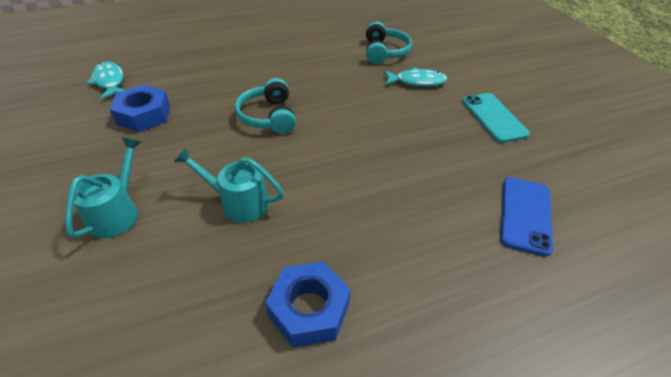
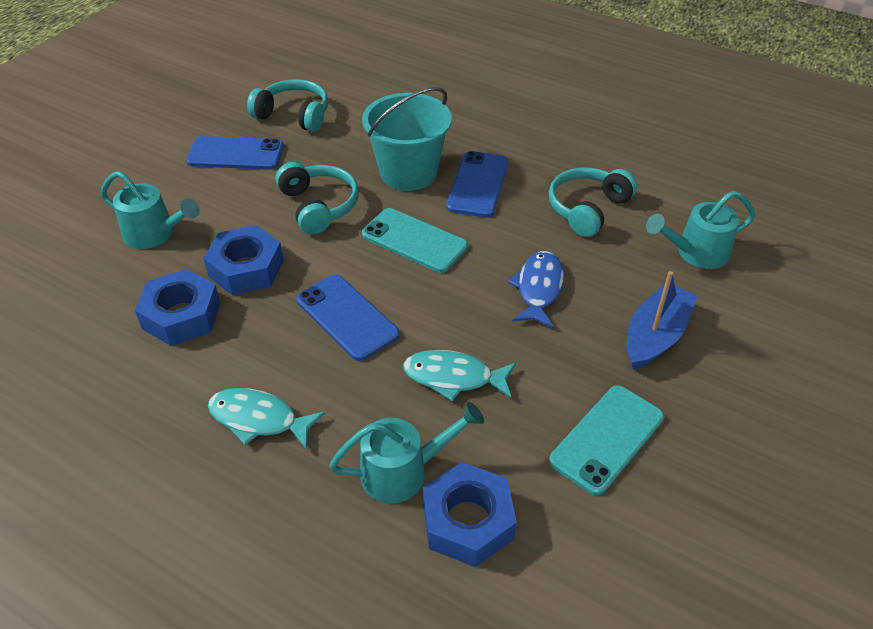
blue boat: none = 0 -> [627,271,698,370] = 1
blue fish: none = 0 -> [508,251,564,328] = 1
blue nut: [110,84,170,132] [265,262,351,347] = 2 -> [135,269,220,346] [203,225,284,295] [423,462,517,567] = 3
blue phone: [500,177,553,256] = 1 -> [186,136,284,170] [296,275,400,361] [447,151,508,217] = 3
turquoise bucket: none = 0 -> [362,87,452,191] = 1
turquoise headphones: [235,78,296,134] [366,22,412,64] = 2 -> [247,79,328,132] [276,162,359,234] [549,168,637,237] = 3
turquoise phone: [462,93,530,143] = 1 -> [362,208,468,273] [549,385,664,495] = 2
turquoise watering can: [65,137,141,238] [174,148,284,222] = 2 -> [101,171,199,249] [329,402,484,503] [646,191,755,269] = 3

